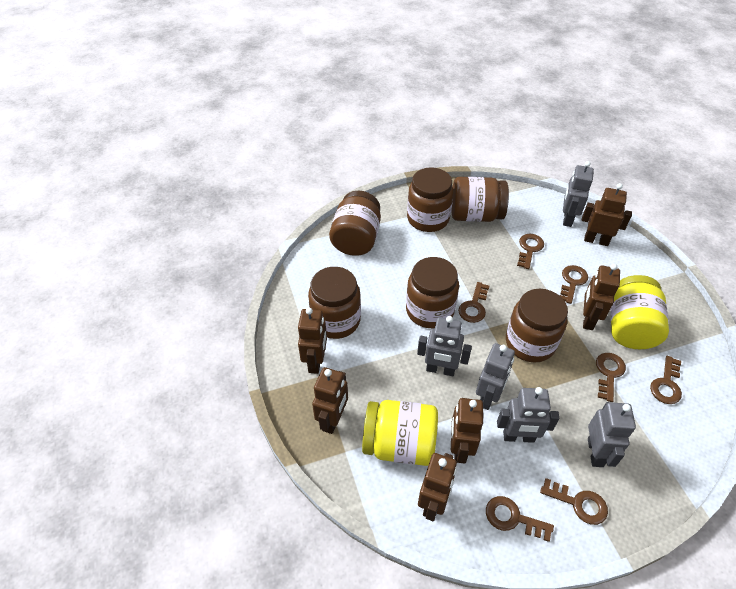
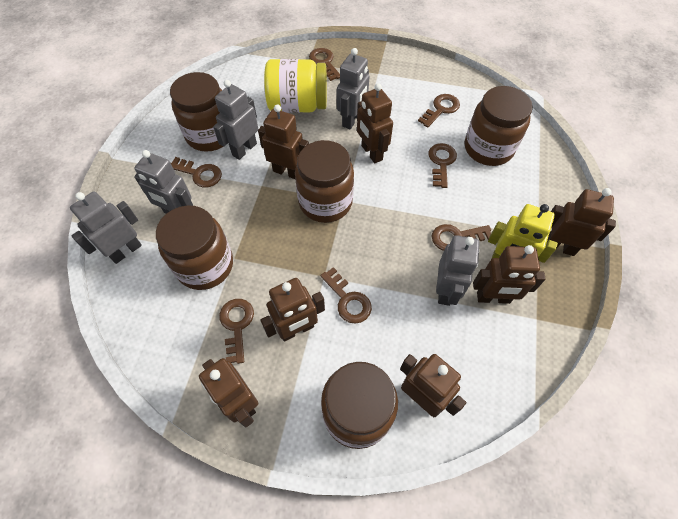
brown jar: [308,267,361,339] [329,191,381,256] [406,257,459,328] [407,167,453,232] [451,177,509,222] [506,289,568,363] = 6 -> [156,205,233,290] [170,72,223,152] [295,140,354,223] [321,362,398,449] [465,86,533,166] = 5
brown robot: [298,308,327,374] [312,367,348,434] [418,453,457,521] [451,398,483,464] [582,183,632,246] [583,264,620,330] = 6 -> [199,358,258,428] [258,104,309,179] [261,278,325,342] [357,83,393,163] [400,354,466,417] [473,245,546,304] [547,188,616,256] = 7
yellow jar: [362,400,438,466] [610,275,669,349] = 2 -> [264,59,327,113] = 1
yellow robot: none = 0 -> [488,204,558,263] = 1

